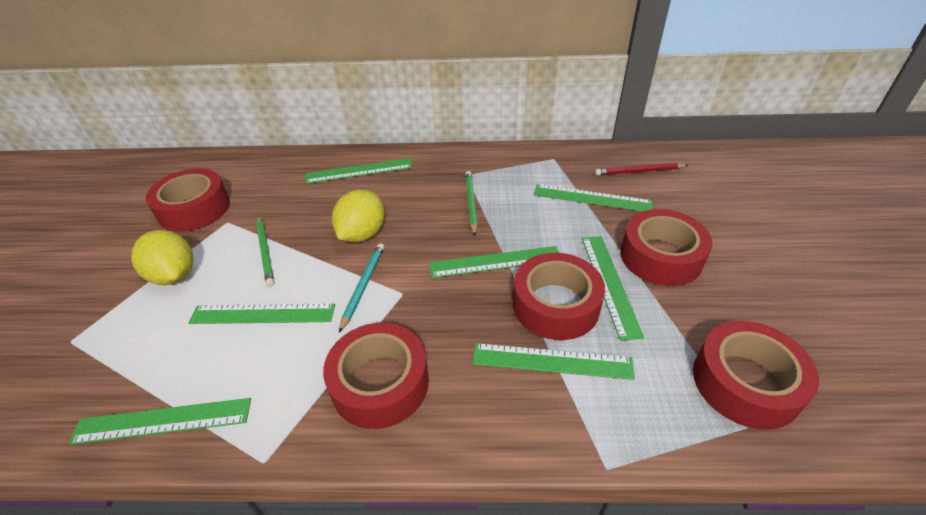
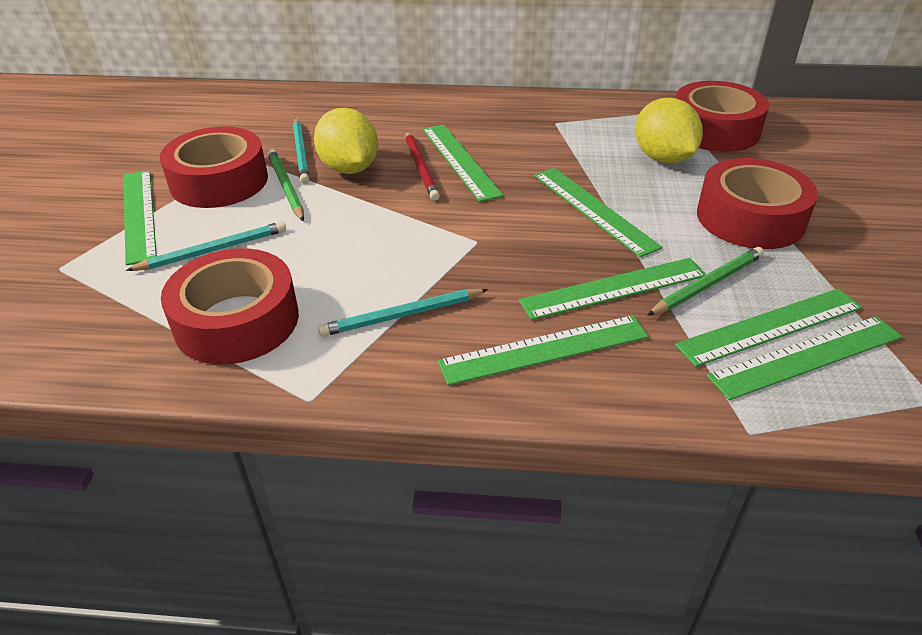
red tape: [146,168,230,232] [323,323,429,429] [513,253,605,340] [620,209,713,286] [693,321,819,430] = 5 -> [160,127,268,208] [161,248,299,364] [675,81,769,152] [697,158,818,249] = 4
turquoise pencil: [339,243,384,333] = 1 -> [126,221,286,271] [293,118,310,184] [318,289,488,337] = 3

